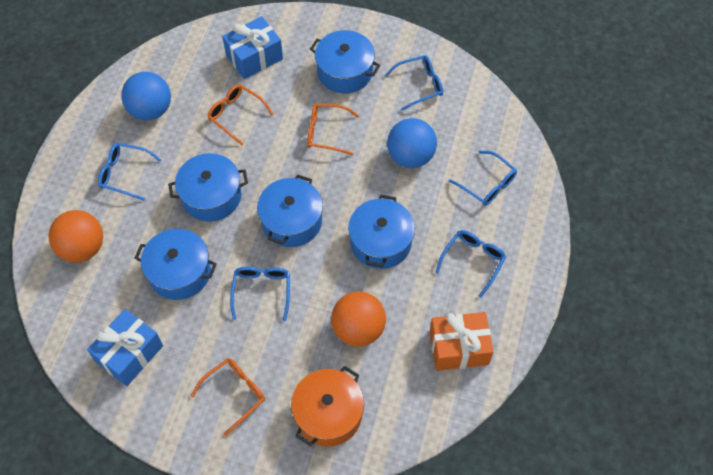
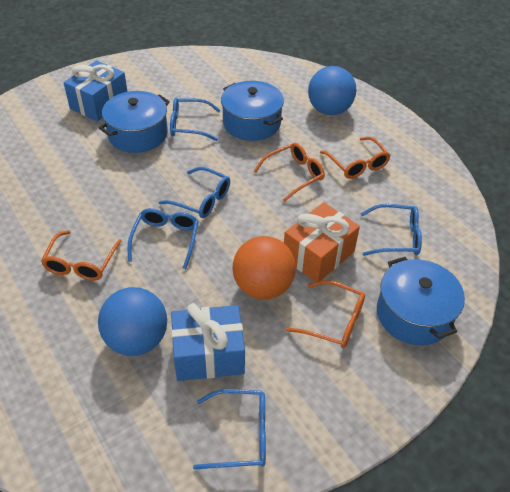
blue pot: [135,229,217,300] [168,153,248,222] [257,174,323,247] [310,30,381,93] [348,195,415,269] = 5 -> [99,91,170,153] [221,81,284,141] [377,257,465,345] = 3
orange ball: [48,210,103,262] [331,291,386,346] = 2 -> [233,236,296,299] = 1
orange glasses: [191,358,265,436] [208,84,274,145] [307,103,359,155] = 3 -> [41,230,122,281] [254,143,325,202] [286,280,365,348] [320,137,391,179] = 4
orange pot: [291,366,364,446] = 1 -> none = 0

